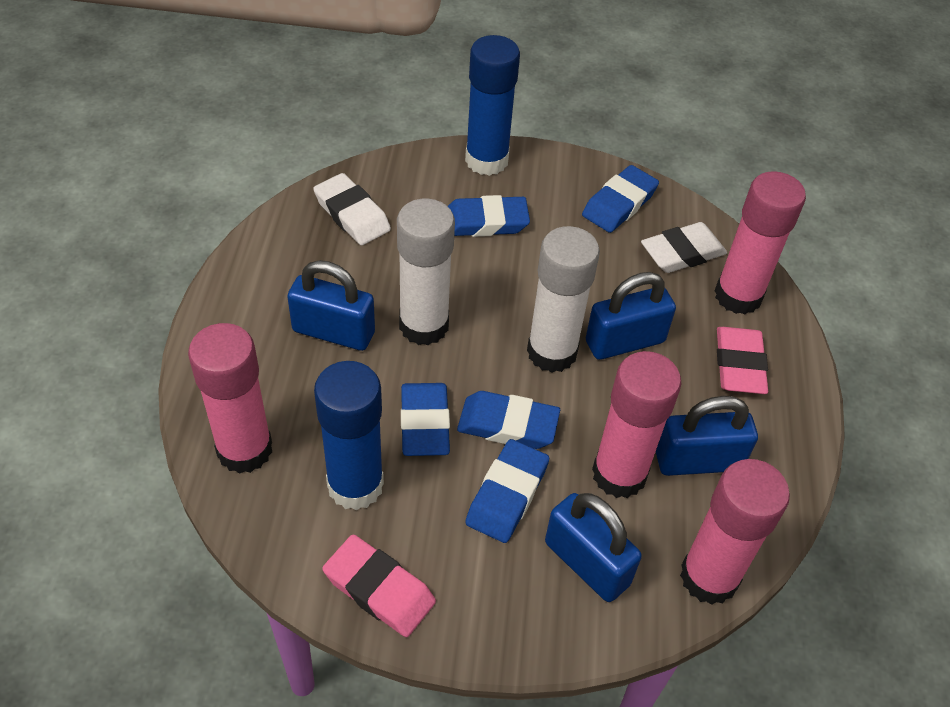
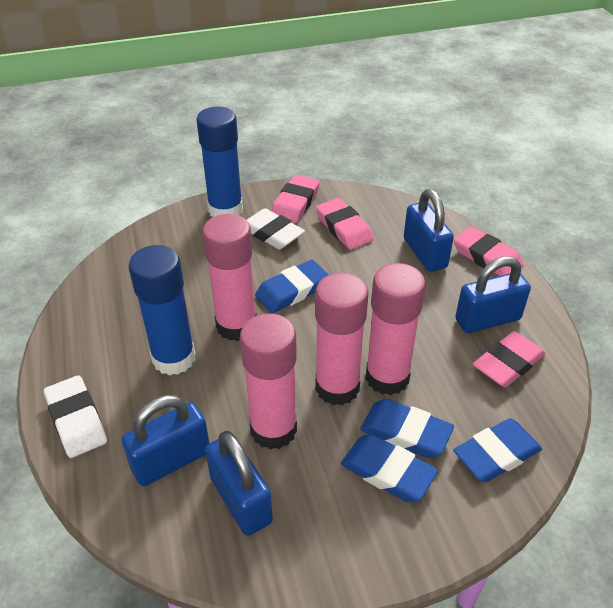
blue eraser: [401,383,450,456] [448,195,530,237] [457,391,560,449] [465,439,549,543] [582,165,659,233] = 5 -> [255,260,329,313] [341,434,438,502] [360,399,454,458] [453,418,542,482] = 4
pink eraser: [322,534,436,637] [717,327,768,394] = 2 -> [272,175,320,223] [316,198,374,250] [453,227,524,276] [473,331,545,387] = 4
white glue stick: [397,199,455,345] [527,226,600,373] = 2 -> none = 0

